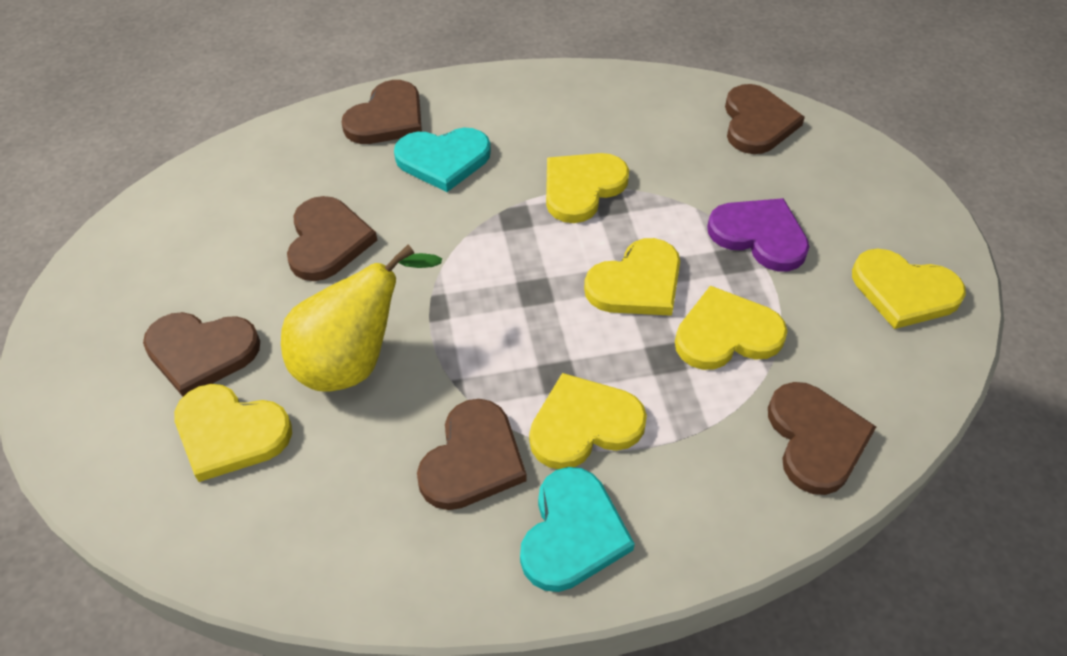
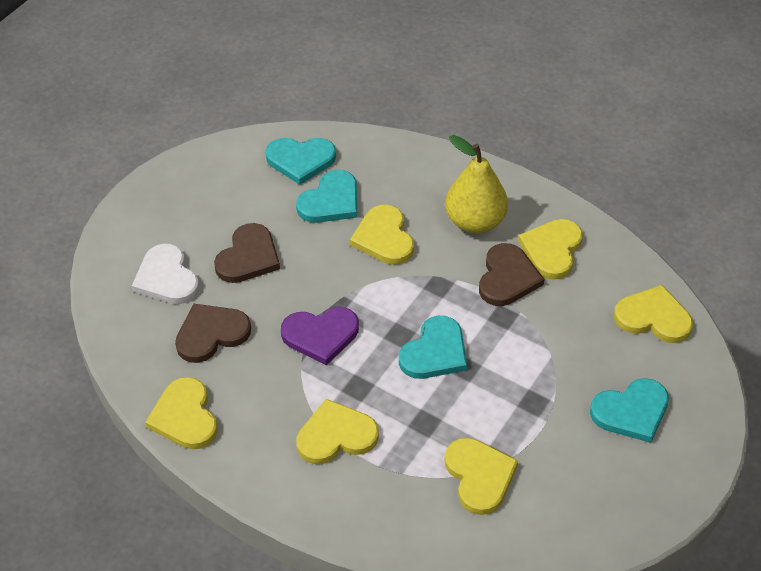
brown heart: [143,312,260,397] [287,196,377,281] [341,80,422,144] [417,399,527,510] [725,84,805,154] [768,382,876,495] = 6 -> [175,304,251,363] [214,223,280,283] [479,243,544,306] = 3
turquoise heart: [394,128,491,192] [520,467,635,592] = 2 -> [265,138,336,185] [296,170,358,223] [399,316,467,379] [590,378,669,443] = 4
white heart: none = 0 -> [132,244,199,304] = 1

